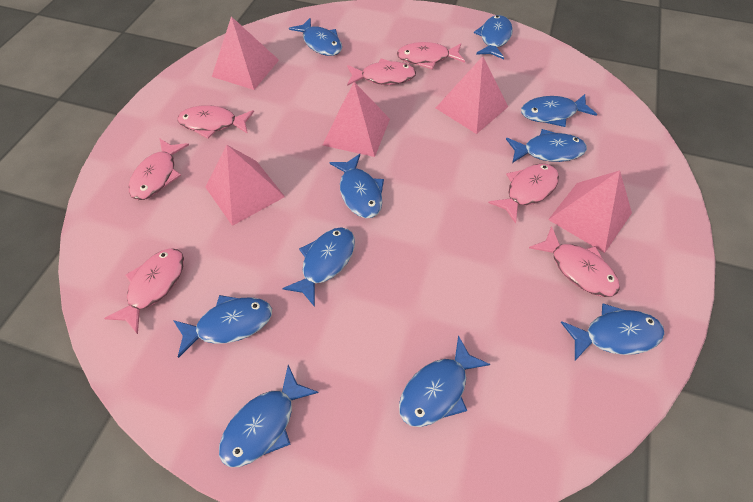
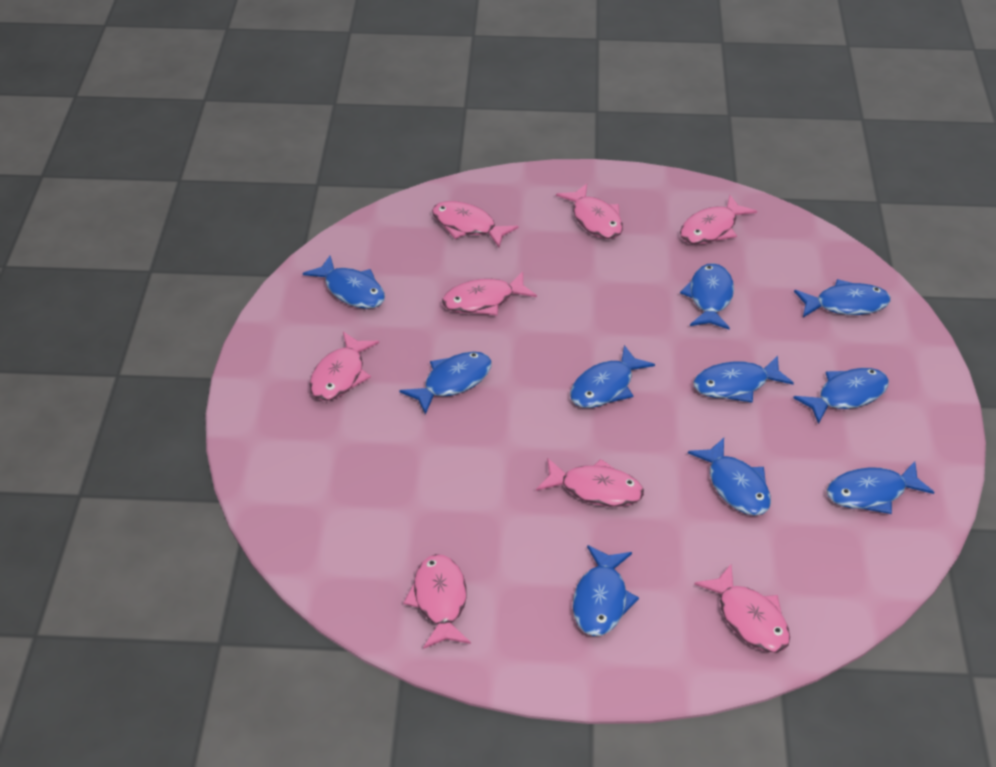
pink fish: [104,248,184,334] [129,138,189,200] [177,105,254,139] [347,59,416,86] [397,42,465,69] [488,164,559,224] [529,226,620,297] = 7 -> [309,332,379,401] [403,554,471,649] [432,201,518,247] [442,272,537,315] [536,458,644,507] [556,184,623,239] [680,195,757,244] [694,564,790,653] = 8
pink pyramid: [205,145,285,226] [212,16,279,90] [323,82,390,157] [436,56,508,134] [548,170,632,253] = 5 -> none = 0

